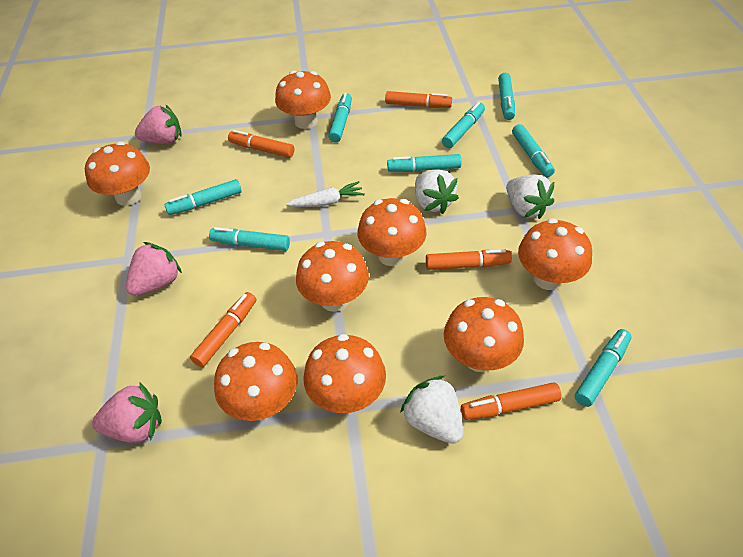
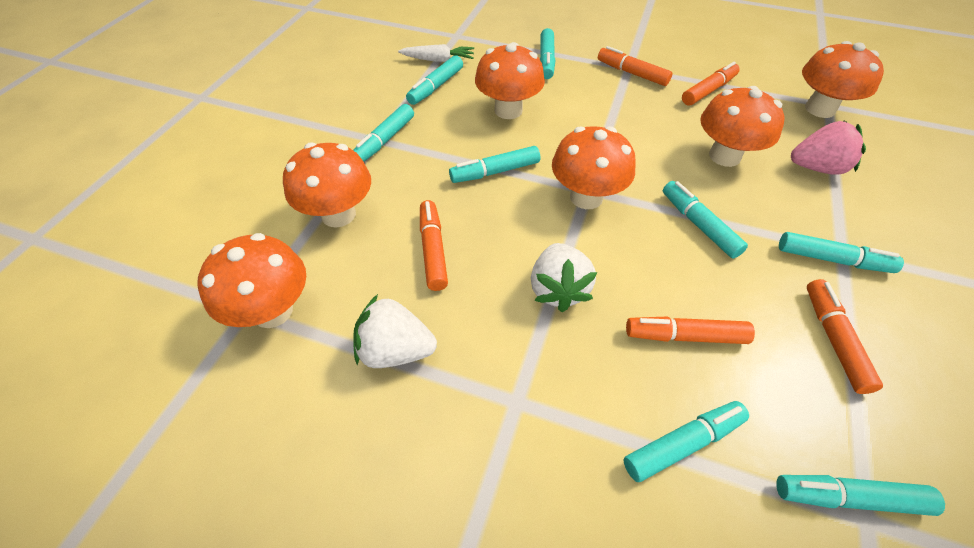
orange mushroom: [85,142,150,206] [214,342,297,421] [275,70,331,129] [296,241,369,312] [303,334,386,413] [357,198,427,266] [444,297,524,372] [518,218,592,290] = 8 -> [197,233,306,328] [283,142,371,228] [475,42,545,119] [552,126,636,209] [700,86,785,167] [802,41,884,118] = 6
pink strawberry: [92,382,162,443] [126,242,182,296] [135,104,182,144] = 3 -> [791,120,866,175] = 1
white strawberry: [400,376,463,444] [415,169,459,214] [506,175,554,219] = 3 -> [353,294,437,368] [531,243,597,312] = 2

